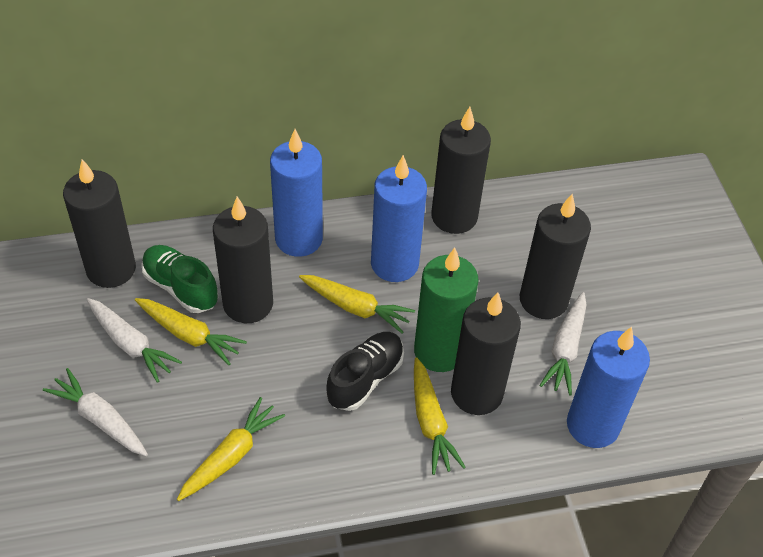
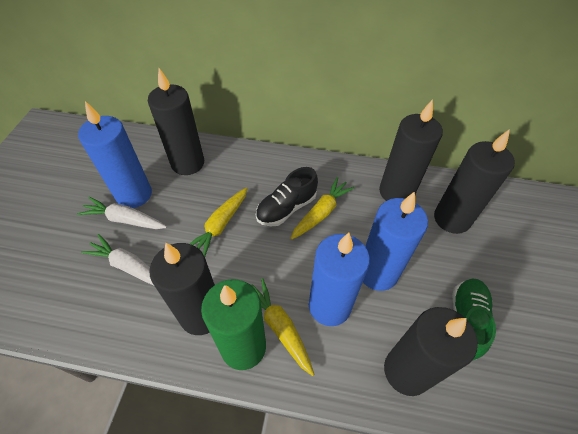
white carrot: [43,368,148,456] [87,298,182,383] [539,292,587,395] = 3 -> [77,197,167,229] [81,234,154,286] = 2
yellow carrot: [135,298,247,365] [177,397,285,501] [299,275,415,334] [414,357,466,475] = 4 -> [190,187,248,257] [251,278,315,376] [290,177,355,240] = 3

